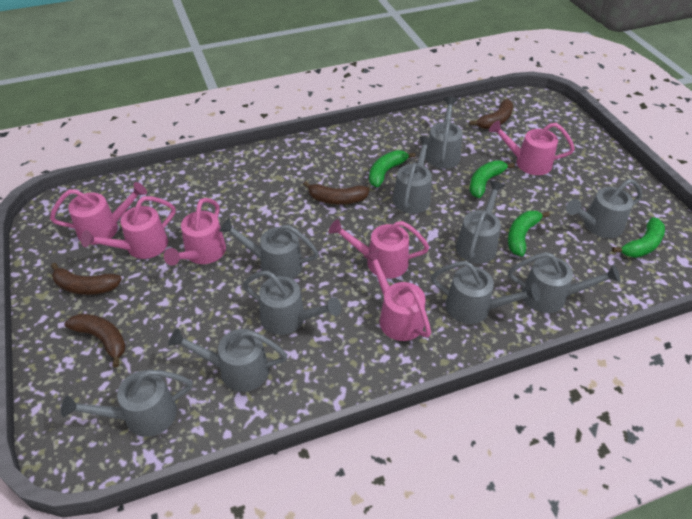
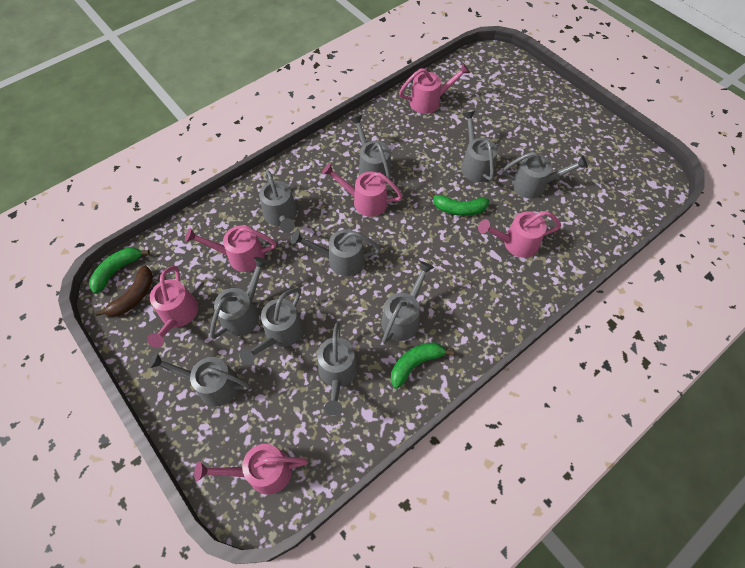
brown banana: [51,263,122,295] [65,313,126,368] [303,181,370,204] [469,99,513,129] = 4 -> [95,265,153,317] = 1
green banana: [369,150,416,187] [470,160,515,198] [508,211,550,256] [612,217,665,258] = 4 -> [89,247,150,294] [391,342,454,389] [428,191,489,216] = 3

